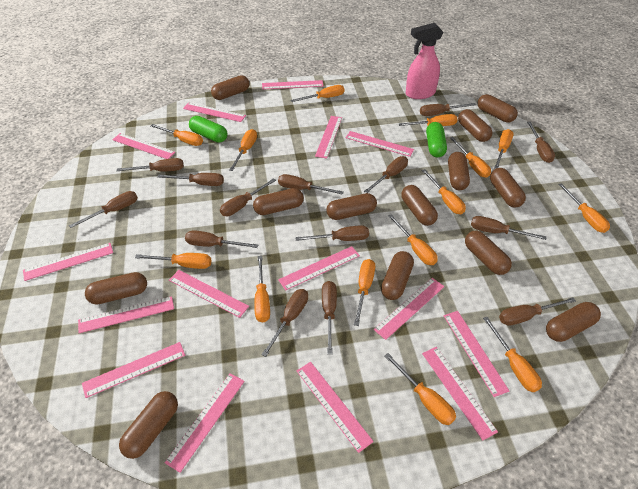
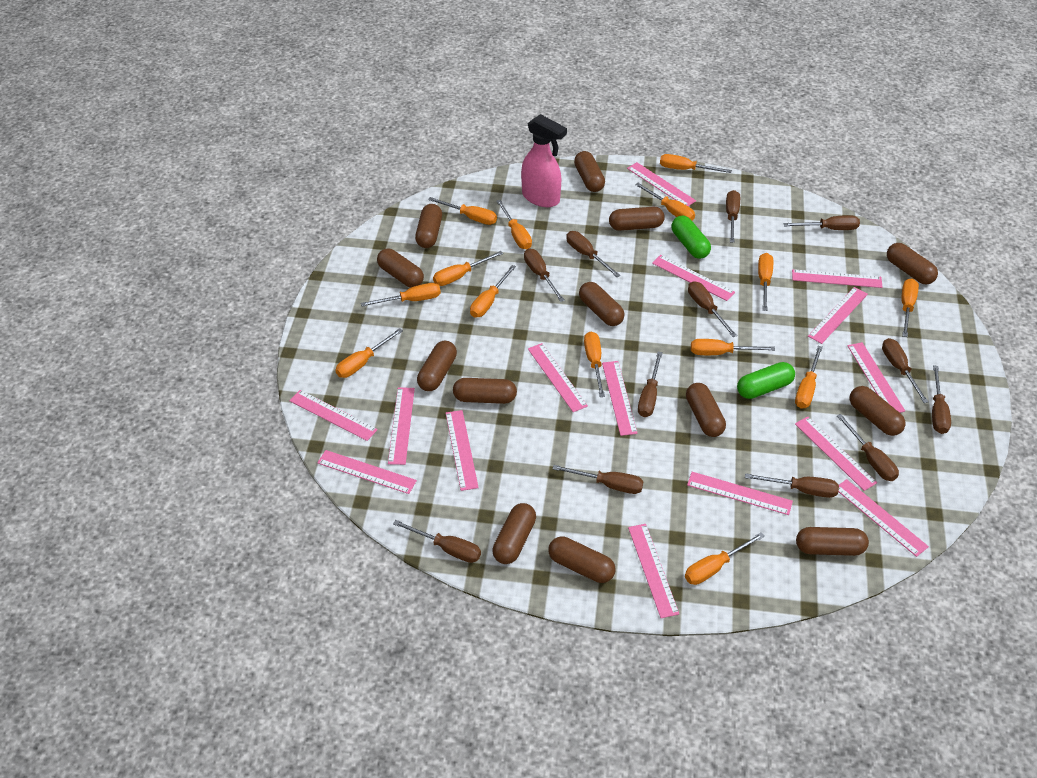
brown screwdriver: [69,191,138,228] [117,158,184,172] [157,173,224,186] [185,230,258,248] [220,178,276,216] [261,289,308,357] [278,174,344,195] [295,225,369,241] [322,281,337,354] [364,156,408,193] [420,103,476,116] [471,216,546,240] [499,298,576,326] [527,122,555,163] = 14 -> [393,520,481,563] [524,249,565,302] [552,465,643,494] [566,231,621,277] [638,352,663,417] [688,281,737,337] [726,190,740,243] [745,473,839,498] [783,215,860,230] [837,414,899,481] [882,338,928,403] [932,365,951,434] = 12

